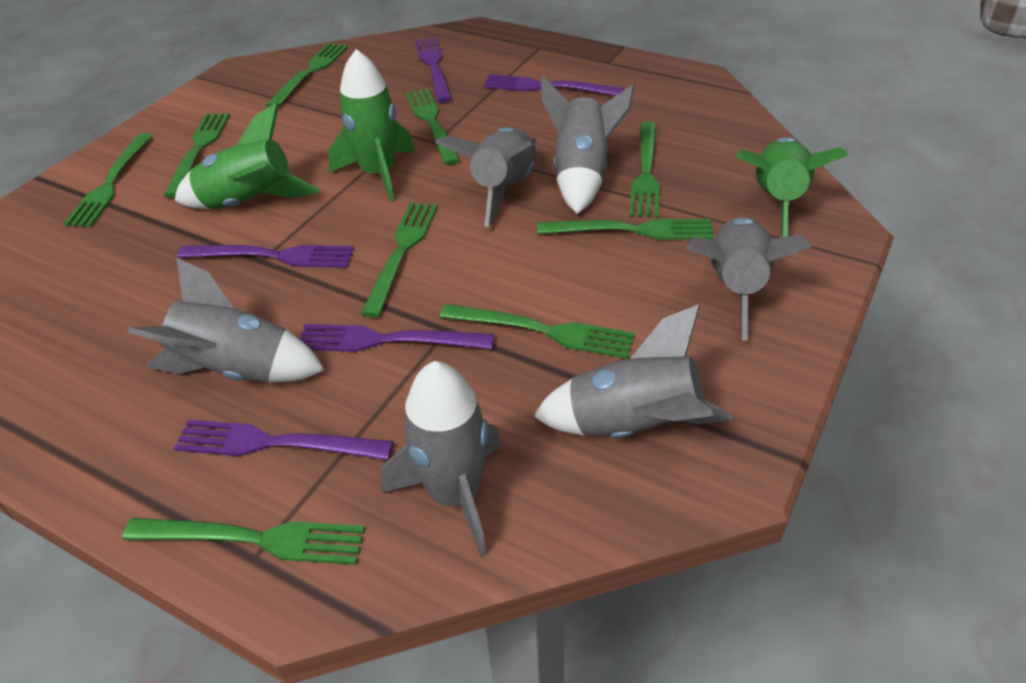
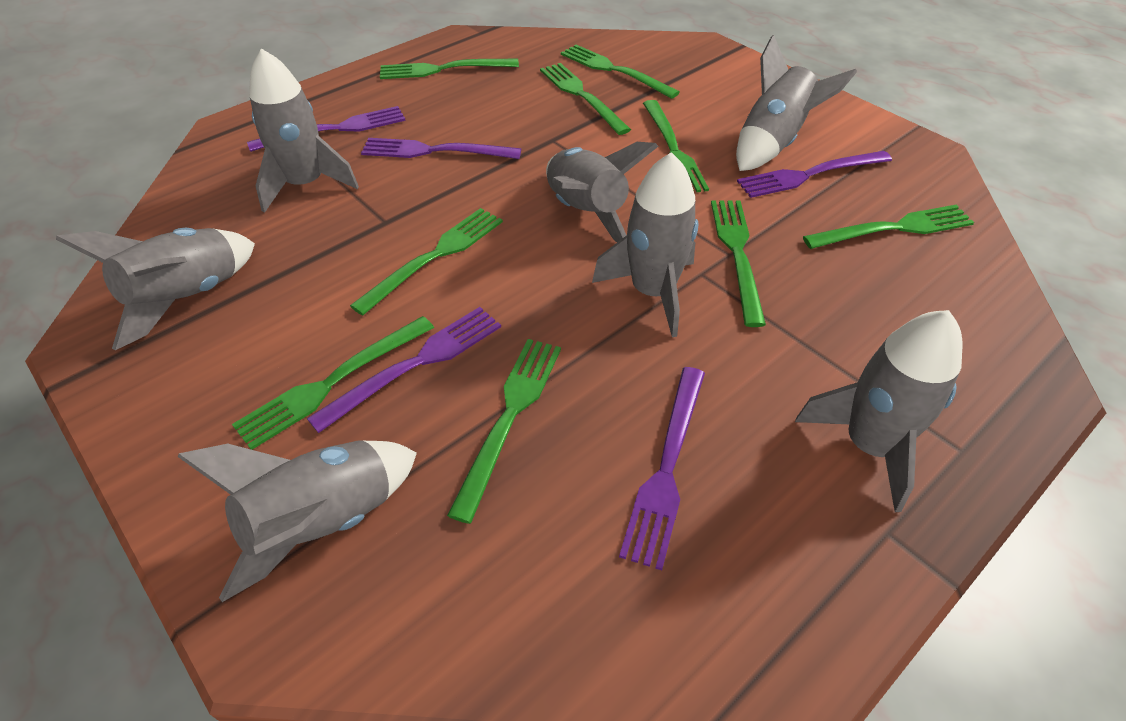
green rocket: [175,102,320,209] [328,49,415,201] [736,137,848,237] = 3 -> none = 0
grey rocket: [128,258,324,383] [381,361,502,557] [435,127,537,227] [533,304,733,438] [541,76,635,214] [686,217,812,341] = 6 -> [56,228,255,350] [178,440,417,602] [249,48,359,213] [546,142,659,242] [592,152,699,337] [736,35,857,171] [795,310,962,512] = 7

